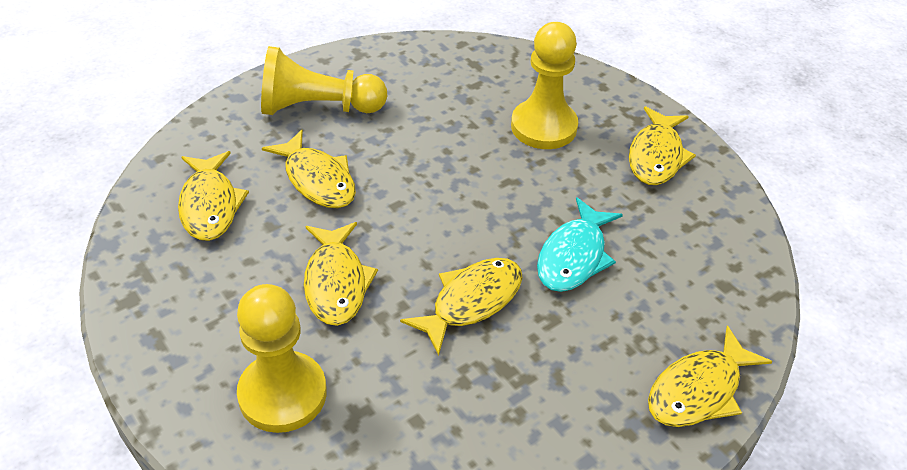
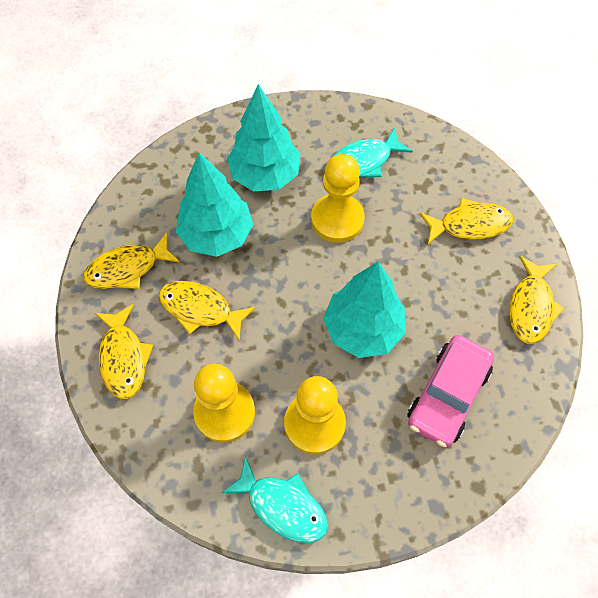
pink car: none = 0 -> [407,335,494,447] = 1
turquoise fish: [537,197,623,292] = 1 -> [221,455,328,543] [333,127,413,177] = 2
turquoise tree: none = 0 -> [176,152,253,257] [227,84,301,191] [323,262,406,358] = 3
yellow fish: [178,151,249,241] [262,130,356,208] [304,222,378,326] [400,258,523,355] [629,106,696,185] [648,326,773,427] = 6 -> [83,233,180,289] [95,304,153,399] [159,281,255,341] [420,198,513,244] [509,256,564,344] = 5

